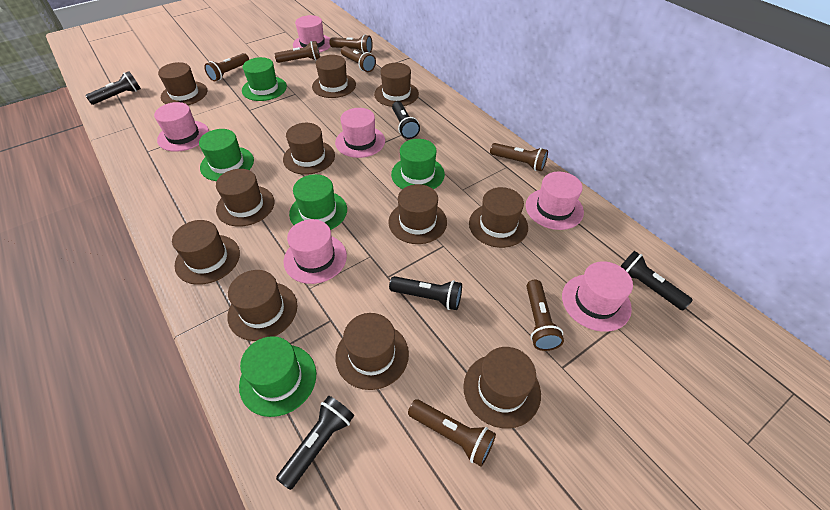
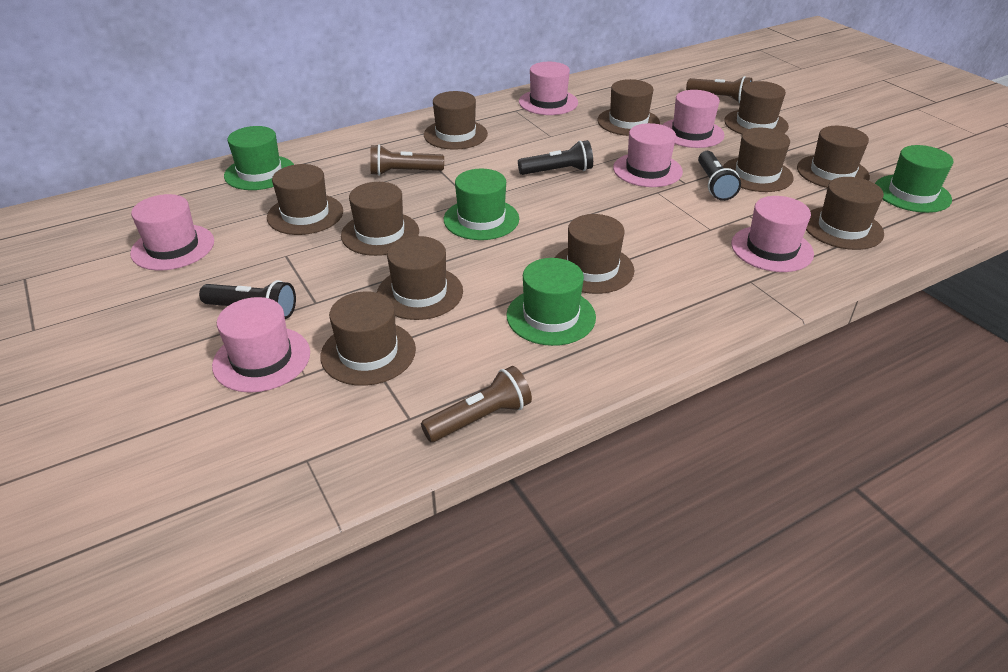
black flashlight: [85,71,141,105] [276,396,354,490] [389,276,462,310] [392,101,420,139] [620,251,693,310] = 5 -> [199,280,296,319] [518,140,593,175] [698,151,741,201] = 3
brown flashlight: [204,53,249,81] [274,41,320,63] [329,35,373,53] [341,46,376,72] [408,399,496,467] [490,143,548,171] [526,280,564,351] = 7 -> [370,144,444,176] [421,366,532,442] [686,76,753,103] = 3
green hat: [199,129,254,181] [239,336,316,417] [242,57,287,101] [289,174,347,230] [391,139,445,189] = 5 -> [224,126,294,190] [444,169,519,240] [506,258,596,346] [875,145,954,213] = 4

